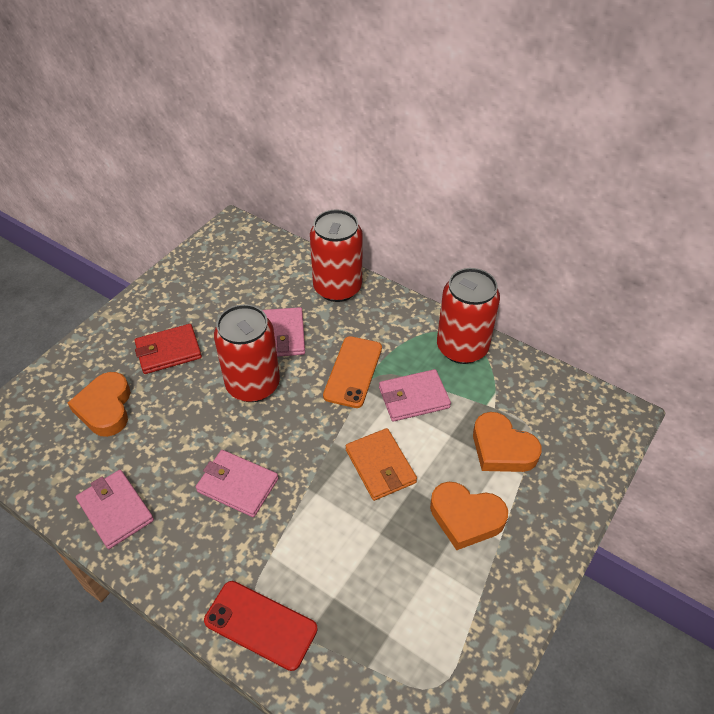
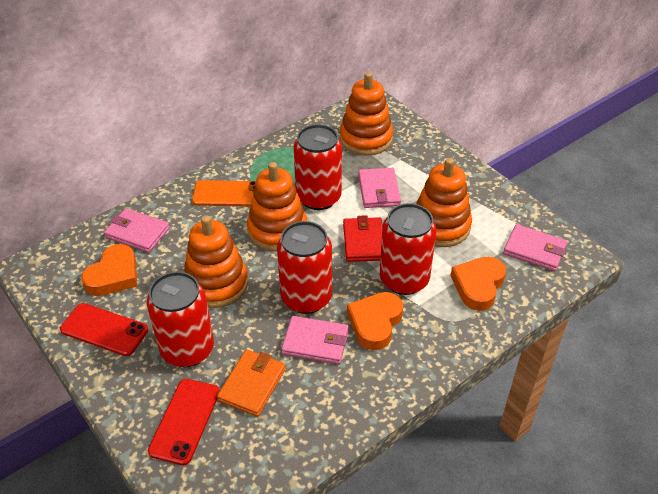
orange stacking toy: none = 0 -> [184,215,248,308] [247,162,307,251] [340,72,393,156] [416,158,472,247] = 4
red can: [214,304,280,402] [310,209,363,302] [437,268,500,364] = 3 -> [147,272,214,367] [277,221,332,314] [294,124,342,210] [380,203,436,295] = 4
red phone: [204,581,318,671] = 1 -> [60,303,148,356] [148,379,220,465] = 2

